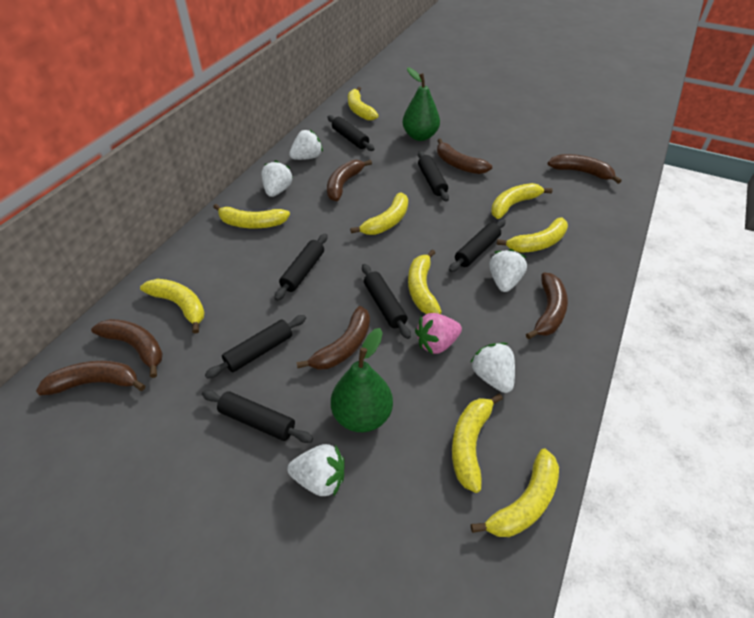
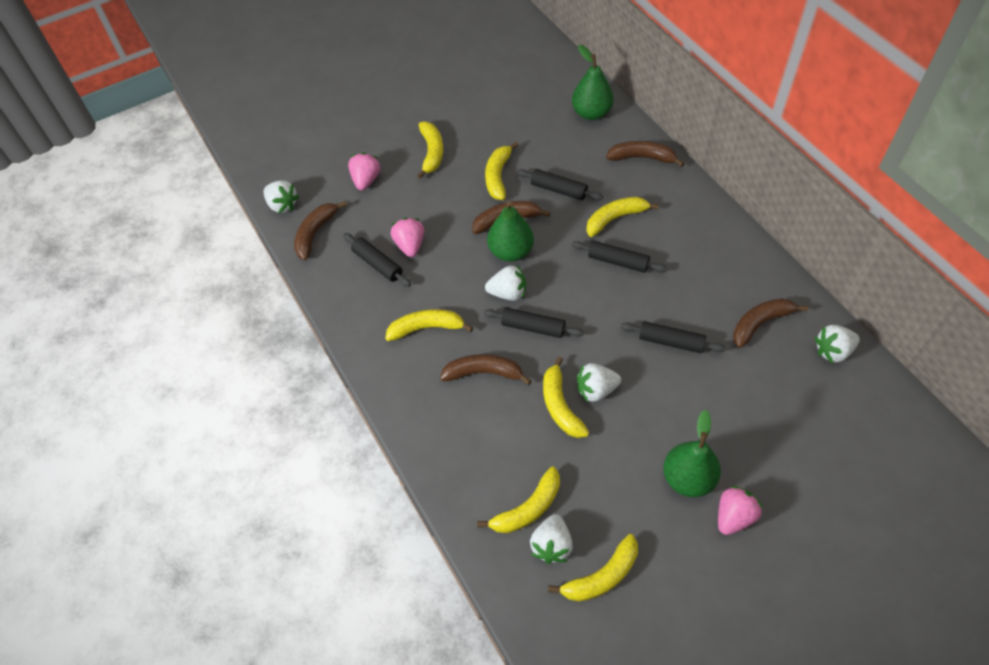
black rolling pin: [202,390,313,443] [205,315,306,379] [274,233,327,301] [328,115,375,151] [362,264,411,339] [418,151,449,202] [449,219,506,272] = 7 -> [343,233,411,287] [484,308,584,338] [517,169,603,200] [572,241,667,273] [621,321,725,353] = 5
brown banana: [36,361,145,395] [91,319,163,378] [296,306,370,370] [327,160,372,201] [437,139,492,174] [526,272,568,339] [548,154,622,184] = 7 -> [294,201,347,260] [440,354,531,385] [472,201,550,234] [606,141,685,167] [733,298,808,348] = 5
green pear: [331,328,393,432] [403,67,440,141] = 2 -> [487,201,534,262] [572,45,614,120] [663,410,721,497] = 3
pink strawberry: [415,313,462,354] = 1 -> [348,152,380,190] [391,218,424,257] [718,486,763,535] = 3
yellow banana: [140,279,205,334] [213,204,290,228] [348,87,379,120] [350,192,408,235] [408,250,442,314] [452,393,503,493] [471,449,559,537] [491,183,553,219] [497,218,568,253] = 9 -> [385,309,473,341] [417,122,443,179] [477,467,560,534] [485,142,518,200] [543,357,589,438] [548,534,638,602] [586,197,659,237] = 7

